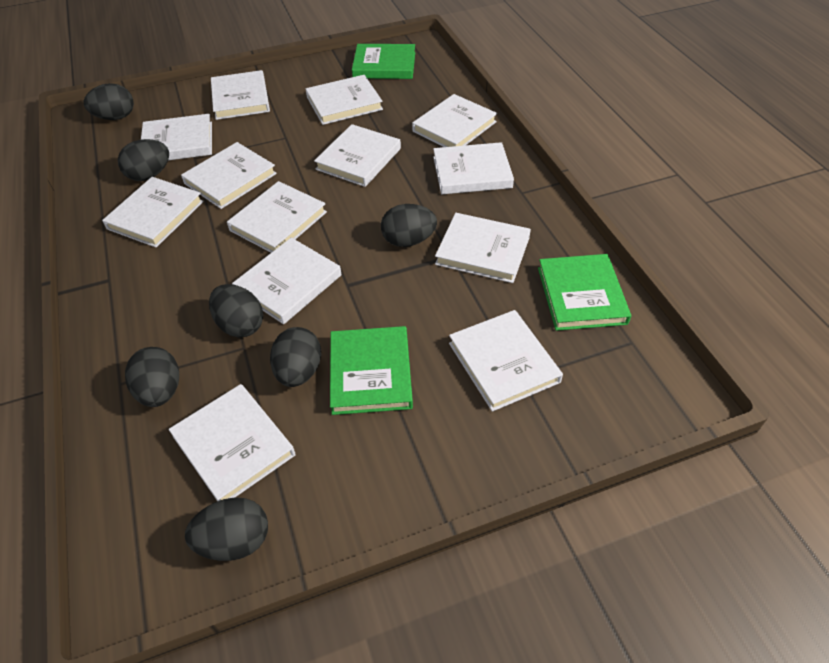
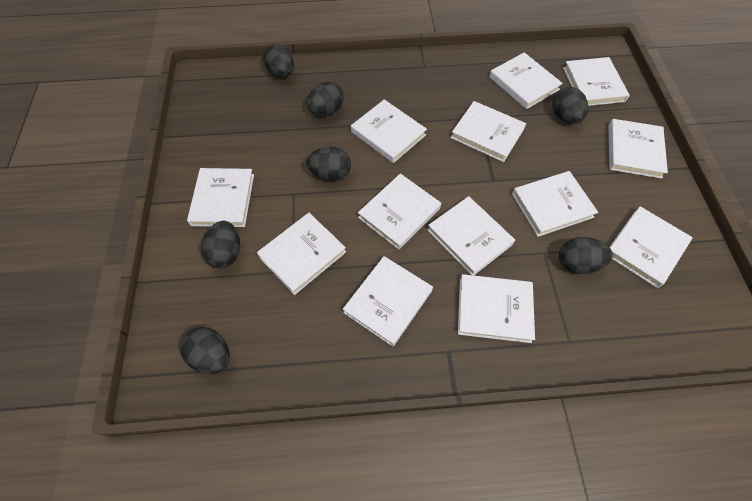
green book: [330,326,413,415] [352,44,415,79] [538,254,631,331] = 3 -> none = 0

